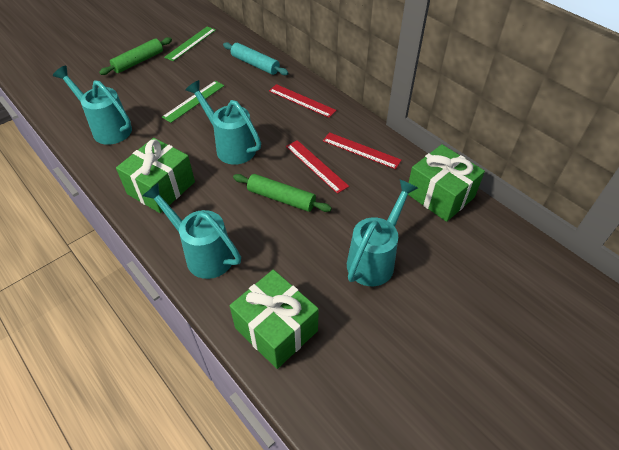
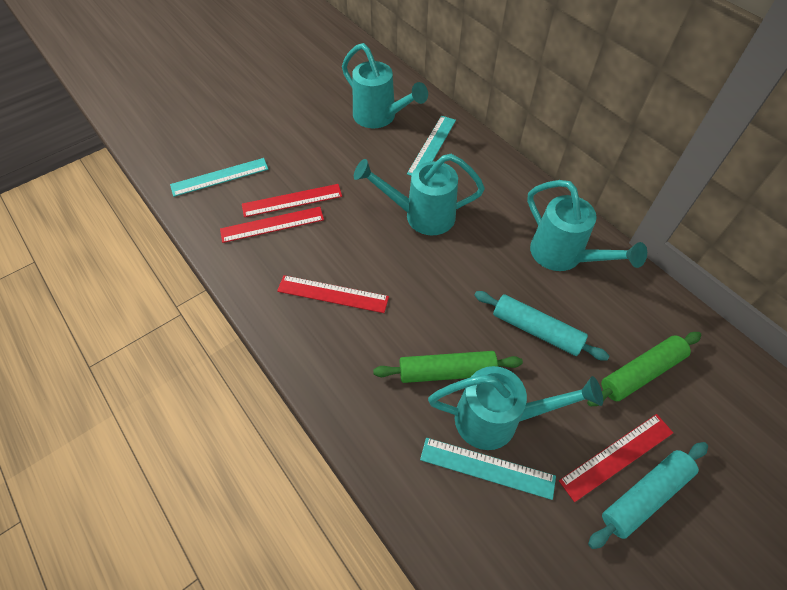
green gift: [116,138,195,213] [230,270,319,369] [408,144,485,222] = 3 -> none = 0
green ruler: [162,81,224,123] [164,26,216,61] = 2 -> none = 0
red ruler: [269,84,336,118] [286,140,349,194] [323,132,401,169] = 3 -> [220,207,324,243] [242,184,342,217] [277,275,389,313] [559,414,673,502] = 4
turquoise rolling pin: [223,42,289,75] = 1 -> [474,291,609,361] [588,442,708,549] = 2
turquoise ruler: none = 0 -> [170,158,269,197] [407,116,456,176] [420,438,556,500] = 3

